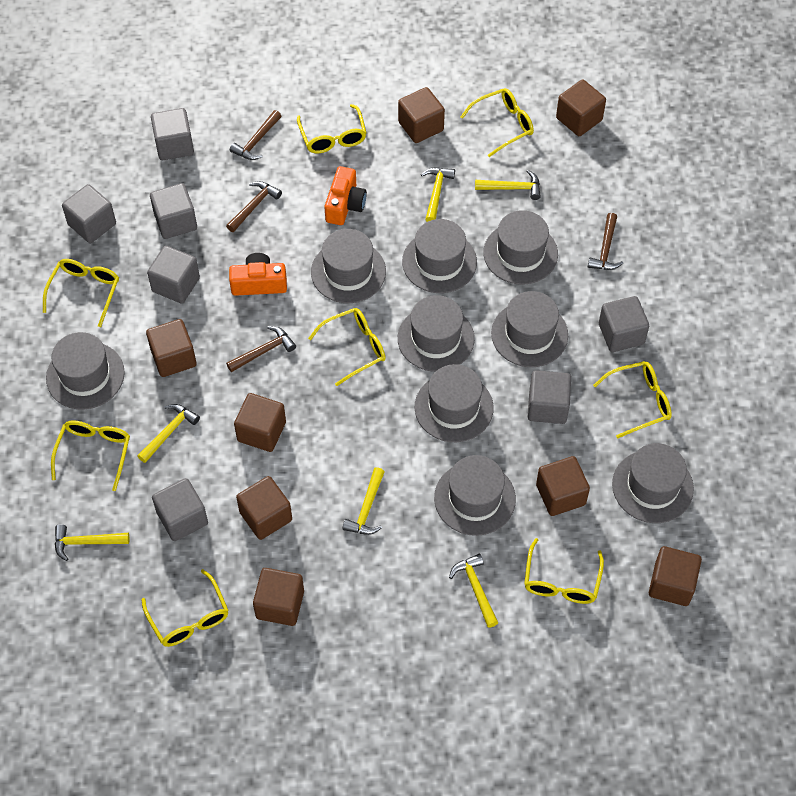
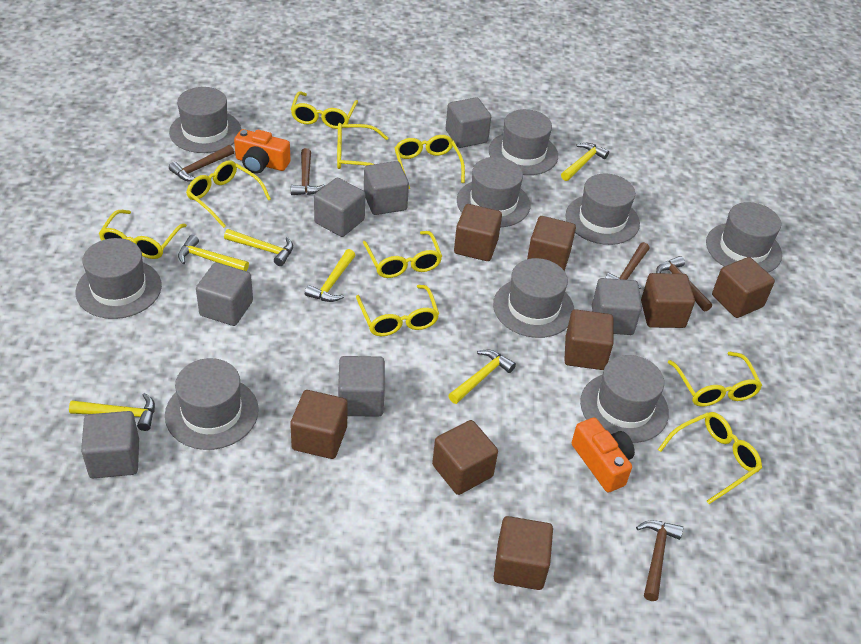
brown hammer: [226,181,282,232] [226,326,296,372] [230,110,281,160] [588,213,623,270] = 4 -> [169,145,234,182] [291,148,325,195] [605,242,650,289] [636,520,683,601] [656,256,712,312] = 5
yellow glasses: [43,259,119,327] [51,420,130,491] [142,569,229,647] [297,104,367,153] [308,308,386,386] [461,88,534,157] [524,538,604,604] [593,361,672,438] = 8 -> [99,210,187,259] [186,160,271,228] [291,91,358,129] [337,123,388,169] [356,285,439,336] [363,231,442,278] [395,135,465,189] [658,412,762,504] [668,352,762,407] = 9

